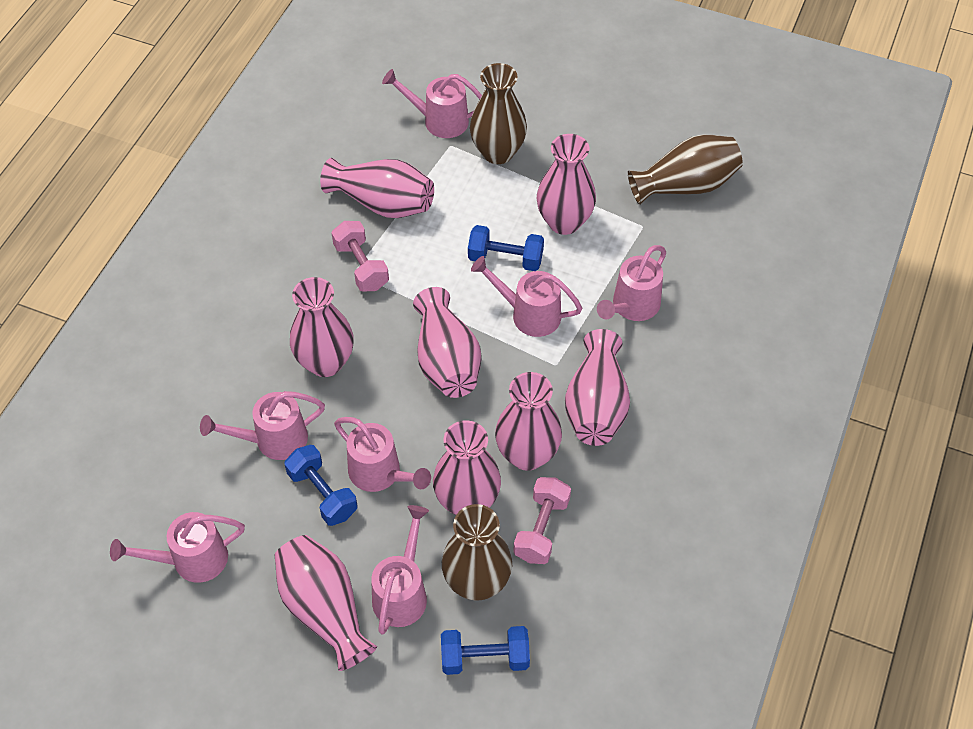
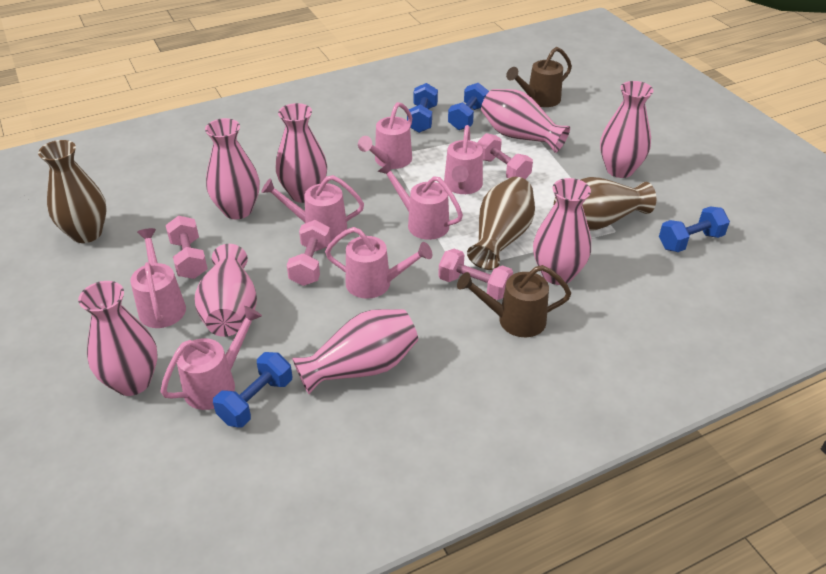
blue dumbbell: [284,445,357,526] [441,626,530,675] [468,225,544,271] = 3 -> [213,352,292,427] [407,83,438,133] [448,83,489,130] [659,206,730,252] = 4
brown watering can: none = 0 -> [457,265,571,337] [506,47,572,107] = 2
pink dumbbell: [331,221,389,291] [513,477,571,564] = 2 -> [166,216,208,279] [287,220,331,286] [438,249,513,300] [477,133,533,179] = 4

